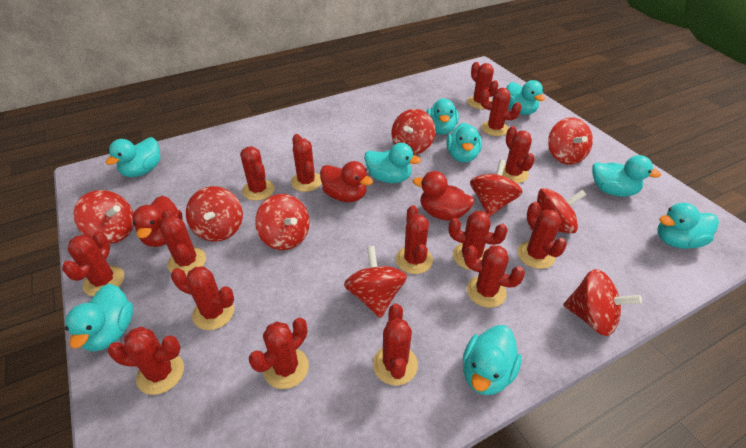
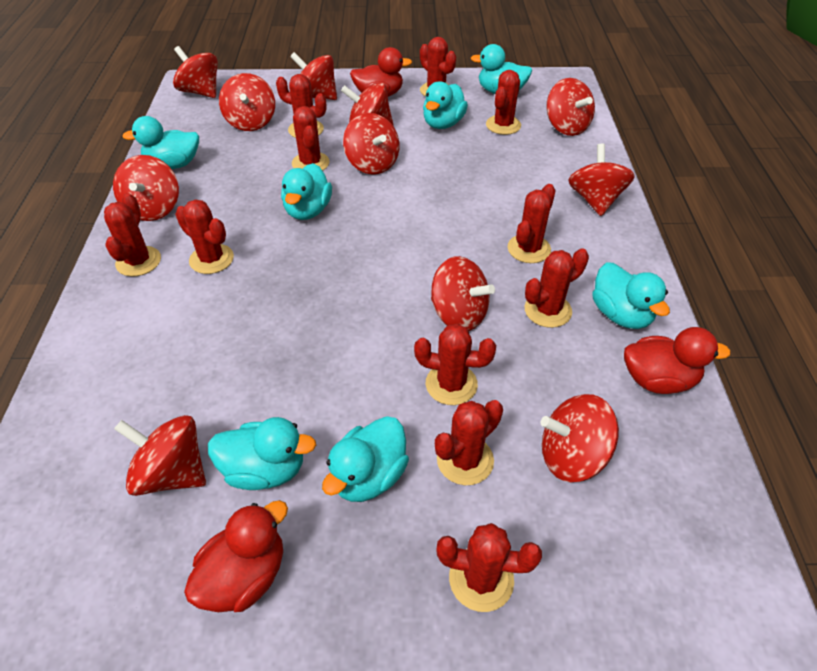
red cactus: [62,231,124,296] [108,327,184,395] [160,209,206,276] [171,266,235,330] [240,146,274,201] [249,318,309,389] [291,134,322,192] [373,303,418,386] [396,205,433,274] [449,211,508,270] [464,245,525,308] [467,62,498,109] [480,88,521,136] [502,126,535,183] [518,202,567,269] = 15 -> [104,193,161,277] [175,199,234,274] [276,74,326,138] [292,106,330,171] [414,324,496,405] [420,37,456,96] [435,400,503,485] [436,523,542,612] [486,70,521,135] [508,184,556,263] [525,248,589,328] = 11
red spinning top: [73,190,134,244] [186,186,243,242] [255,194,310,250] [344,246,407,318] [392,109,435,155] [470,159,523,217] [530,188,586,234] [548,117,593,165] [563,269,642,336] = 9 -> [113,155,179,221] [114,415,206,496] [173,46,218,98] [219,73,275,131] [290,52,337,100] [341,82,394,127] [343,113,399,175] [431,256,495,331] [541,394,619,482] [547,78,595,136] [568,144,635,216] = 11
turquoise duck: [65,284,133,352] [105,137,160,177] [364,143,421,183] [426,98,459,135] [446,123,482,163] [463,325,522,395] [506,80,545,115] [592,155,661,197] [657,203,719,249] = 9 -> [122,116,199,169] [208,417,316,490] [281,163,332,220] [322,416,409,502] [423,81,468,129] [471,44,532,94] [592,262,670,329] = 7

